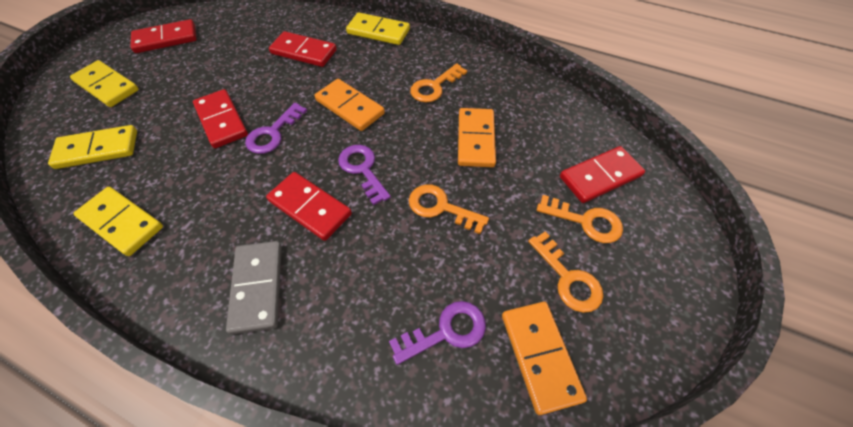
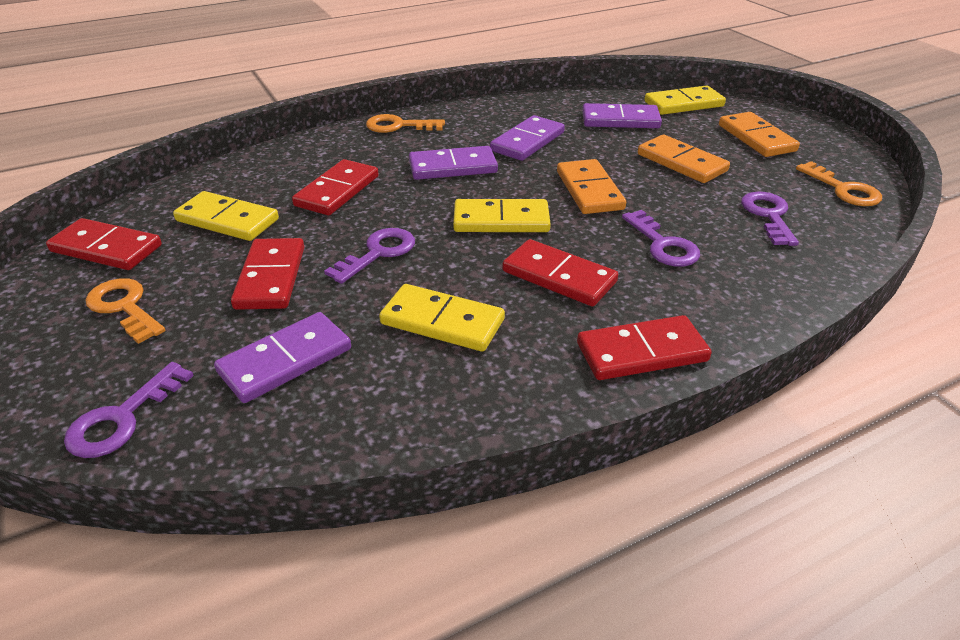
grey domino: [226,241,282,335] = 1 -> none = 0
orange key: [409,184,489,234] [410,63,467,102] [528,231,603,313] [537,195,623,243] = 4 -> [85,278,165,344] [366,114,445,133] [796,161,882,206] = 3
purple domino: none = 0 -> [214,312,351,403] [409,146,498,180] [490,115,565,161] [582,103,662,128] = 4
purple key: [246,103,307,154] [338,145,391,205] [389,301,486,365] = 3 -> [64,362,194,458] [324,228,415,284] [622,210,700,267] [741,192,799,246] = 4

